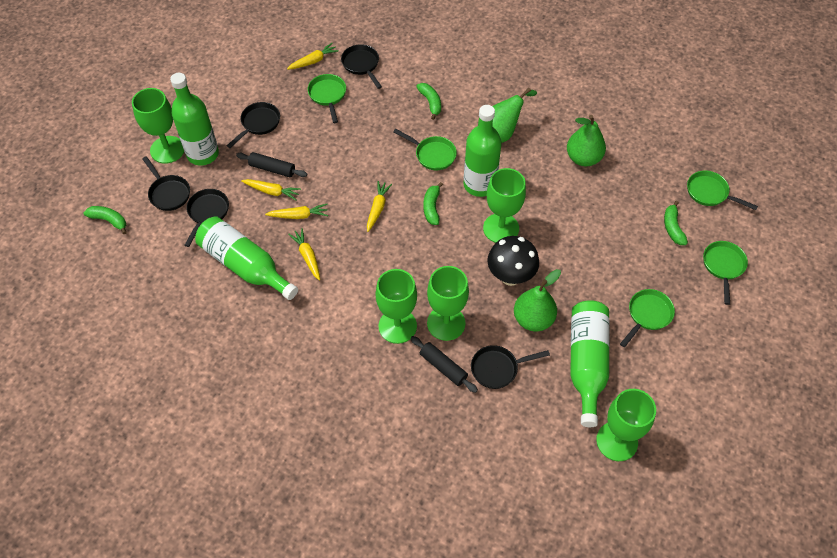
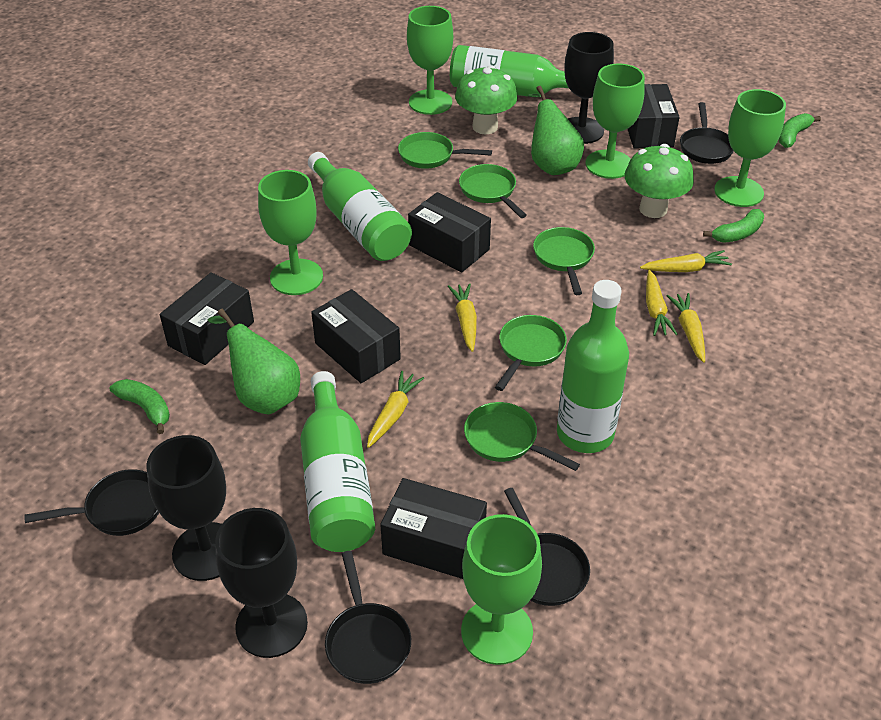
black box: none = 0 -> [160,272,254,365] [311,289,401,383] [380,478,487,579] [408,192,491,273] [628,84,679,149] = 5
black goblet: none = 0 -> [146,435,226,581] [215,508,308,658] [564,32,614,144] = 3
black mushroom: [487,236,539,286] = 1 -> none = 0
black pan: [142,156,190,211] [184,189,229,247] [227,102,280,148] [341,44,382,89] [471,345,550,389] = 5 -> [24,469,159,536] [325,551,411,684] [504,488,590,606] [680,102,734,164] = 4
black rolling pin: [236,152,307,177] [411,336,478,393] = 2 -> none = 0
green banana: [83,206,127,234] [416,83,441,120] [423,182,443,225] [664,201,688,245] = 4 -> [110,379,170,434] [703,209,764,242] [779,113,821,148] = 3
green mushroom: none = 0 -> [455,65,517,134] [625,144,694,218] = 2
green pear: [478,88,537,143] [514,269,561,331] [567,115,606,166] = 3 -> [208,309,300,415] [528,86,584,175] = 2

